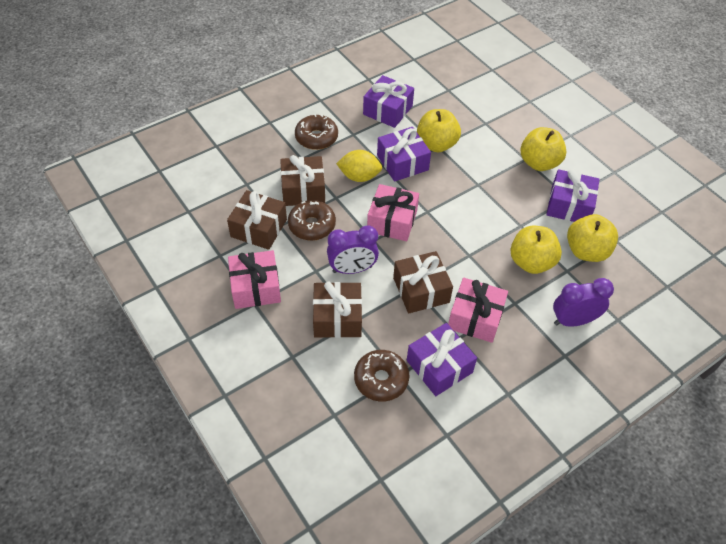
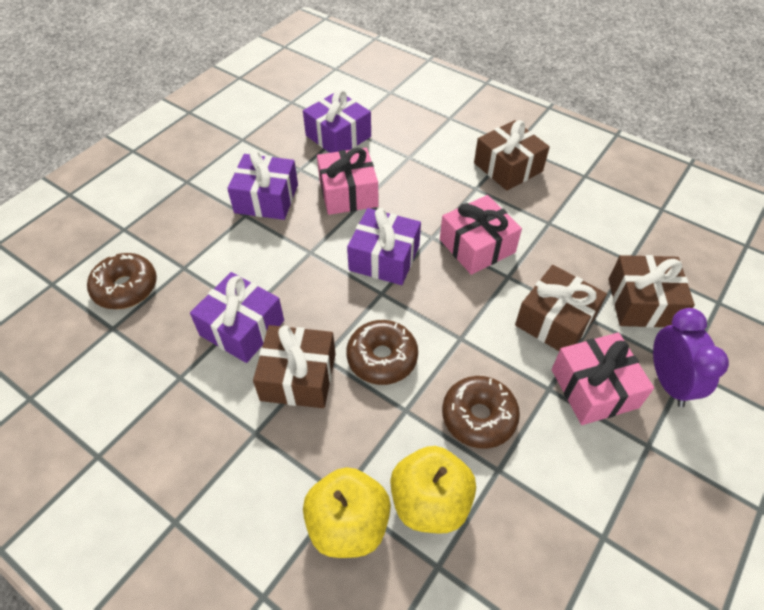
purple clock: [327,226,379,274] [553,278,614,327] = 2 -> [653,308,729,407] = 1
yellow apple: [417,109,461,152] [510,226,562,274] [521,127,567,171] [567,214,618,262] = 4 -> [303,467,391,558] [390,446,476,534] = 2
yellow lemon: [336,150,382,182] = 1 -> none = 0

